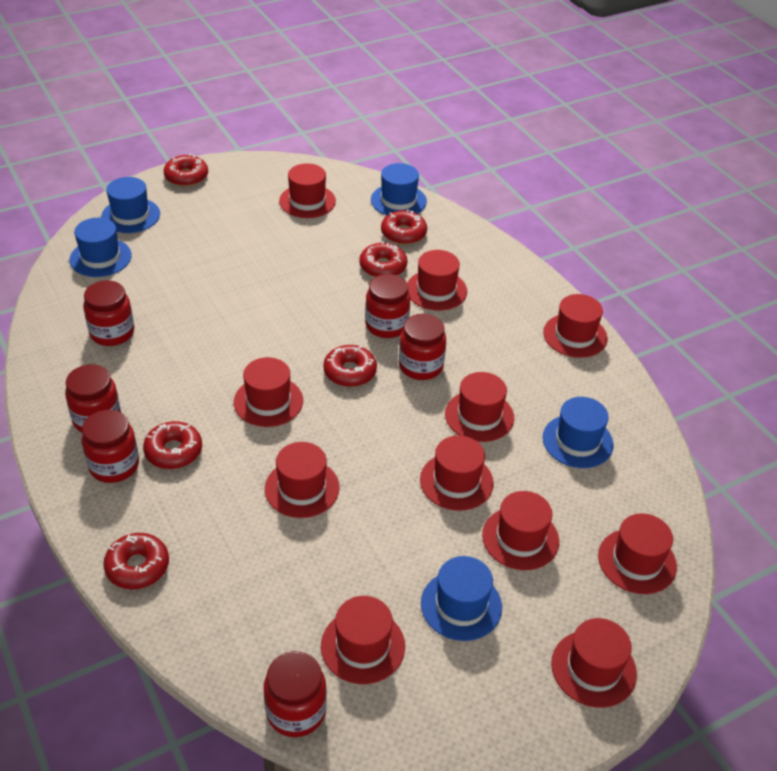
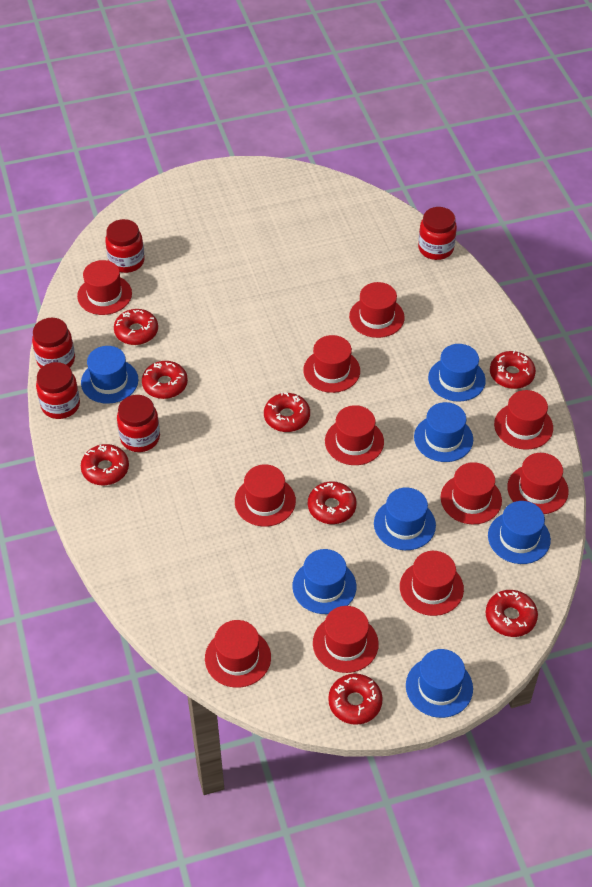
blue hat: [69,218,132,277] [101,177,160,233] [371,163,427,215] [421,556,502,641] [543,397,614,468] = 5 -> [81,346,138,404] [292,549,356,614] [374,487,436,550] [406,649,473,718] [414,402,473,462] [428,344,486,402] [488,501,551,564] = 7
red donut: [103,533,169,589] [143,421,202,469] [163,154,208,186] [323,345,377,387] [359,241,408,277] [381,209,427,245] = 6 -> [81,444,129,485] [114,309,158,345] [142,361,188,399] [264,392,310,432] [308,481,357,524] [328,673,383,725] [486,590,538,637] [490,350,536,389] = 8
red jar: [65,364,121,433] [82,410,139,483] [83,280,134,346] [264,651,327,737] [365,274,410,338] [399,314,446,380] = 6 -> [32,318,75,368] [36,362,80,419] [105,219,145,273] [117,395,160,452] [418,207,457,260] = 5

